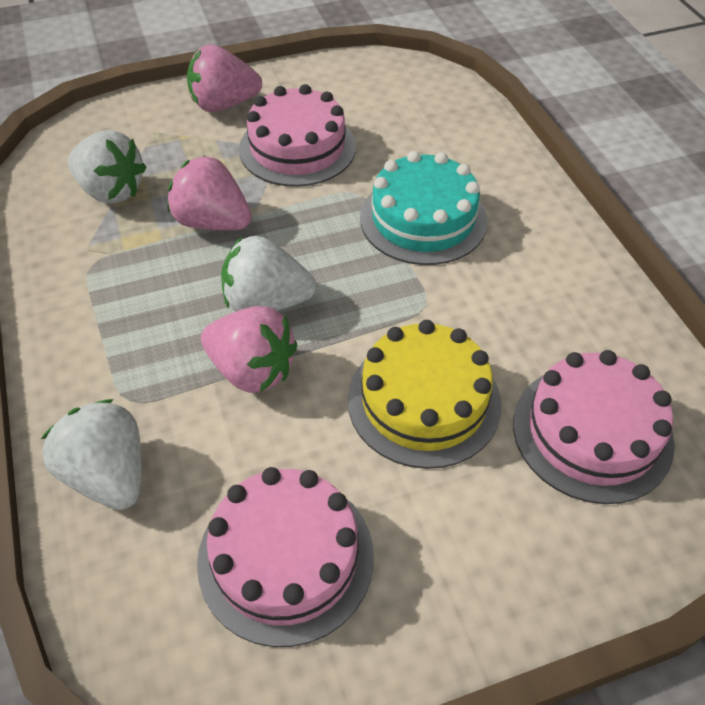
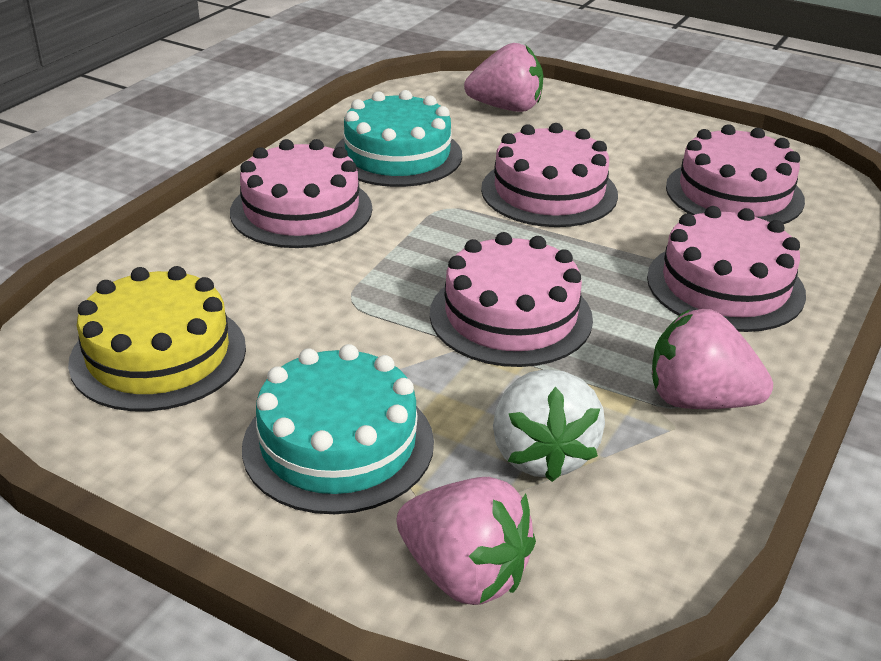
pink cake: [197,467,374,647] [239,84,356,187] [513,350,675,504] = 3 -> [230,139,372,248] [430,232,593,367] [481,123,618,227] [647,206,806,332] [666,124,805,224] = 5
turquoise cake: [360,151,488,265] = 1 -> [242,344,434,514] [334,90,462,187] = 2
white strawberry: [41,399,141,510] [68,130,147,204] [221,236,316,312] = 3 -> [493,369,605,482] = 1

